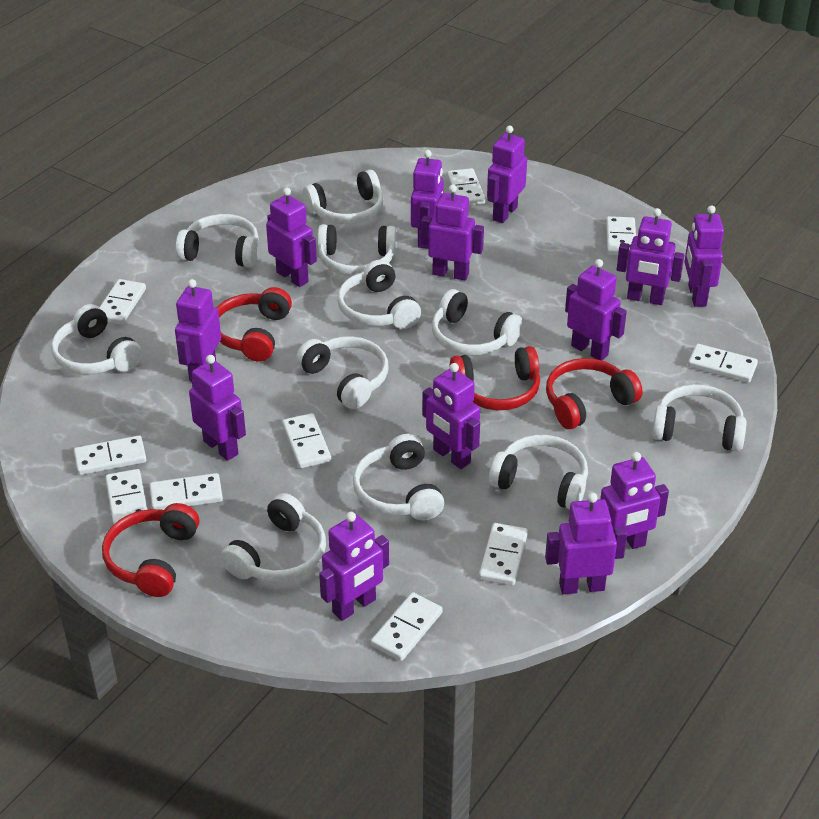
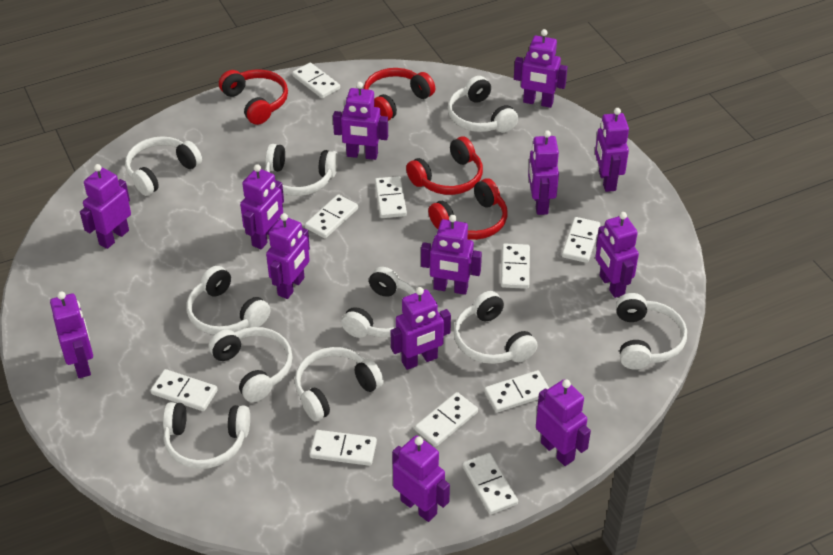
white headphones: [51,304,142,374] [176,214,259,267] [221,493,326,582] [296,336,388,409] [303,170,383,224] [317,224,396,276] [338,259,421,329] [353,434,444,521] [432,289,523,356] [489,435,588,510] [652,384,747,452] = 11 -> [125,136,202,196] [163,402,250,469] [186,266,271,335] [209,327,293,402] [265,144,338,196] [295,347,384,421] [341,267,416,338] [448,76,518,133] [454,291,538,364] [616,293,687,370] = 10

